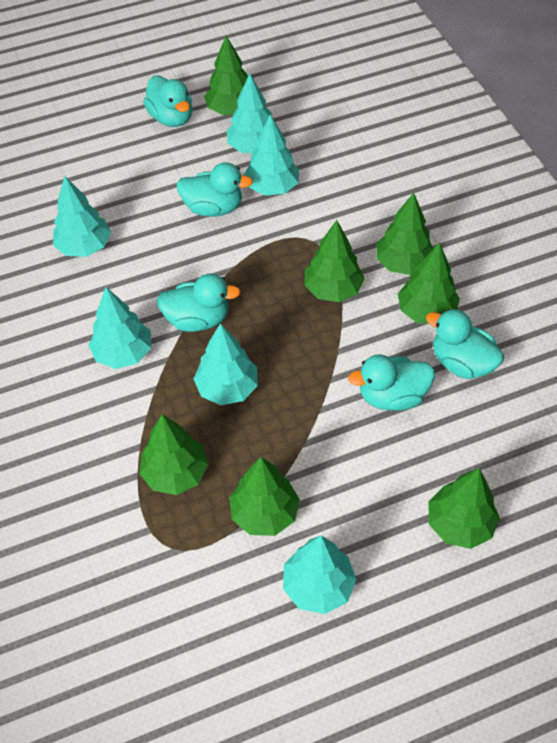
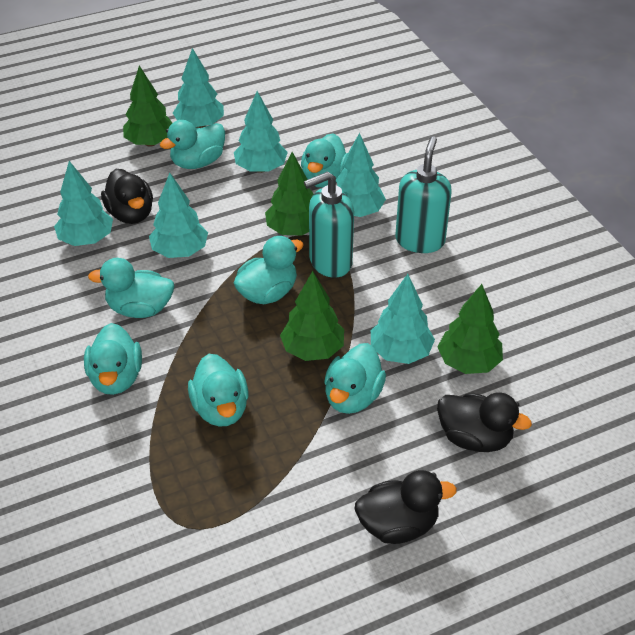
black duck: none = 0 -> [101,169,153,224] [355,470,457,544] [437,392,532,452] = 3
green tree: [139,414,208,495] [204,35,248,115] [229,457,300,536] [304,220,365,302] [376,193,433,275] [398,242,460,324] [429,468,500,549] = 7 -> [123,65,172,147] [265,152,314,235] [280,271,344,361] [438,284,503,374] = 4
turquoise duck: [143,76,192,127] [157,273,241,332] [177,162,253,217] [348,354,435,410] [426,309,504,379] = 5 -> [84,323,142,395] [88,258,174,318] [160,120,225,169] [188,354,249,427] [234,236,304,304] [301,133,348,188] [324,343,386,414] = 7
turquoise soap dispenser: none = 0 -> [304,171,354,278] [395,136,452,253] = 2

